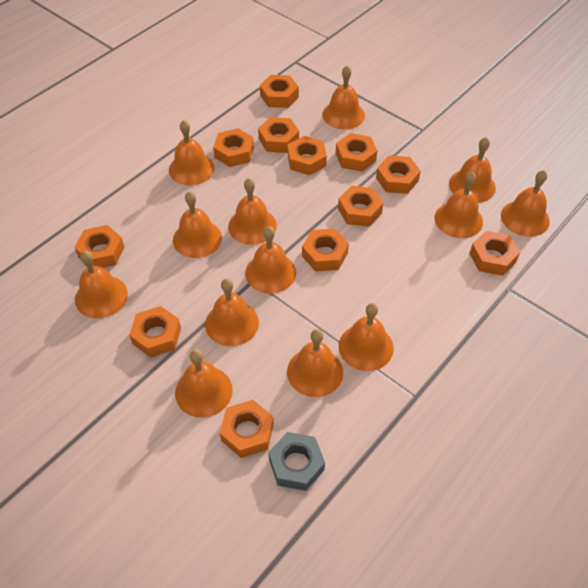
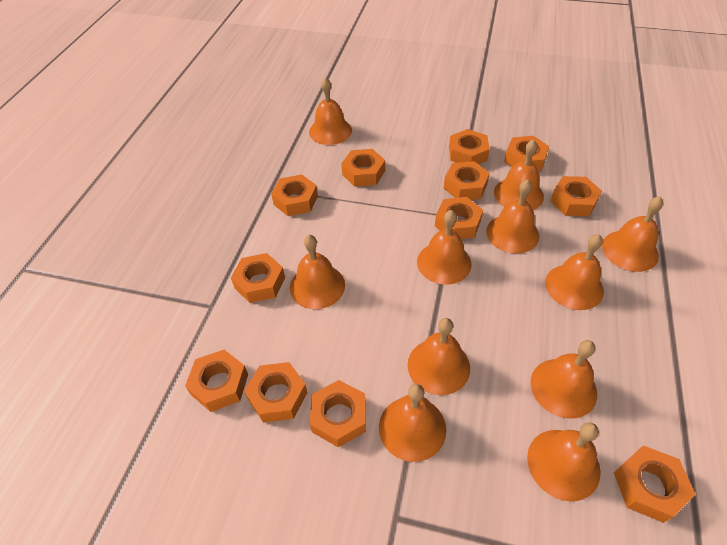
grey nut: [268,432,325,491] = 1 -> none = 0
orange bell: [75,251,128,318] [169,120,214,186] [173,191,222,258] [175,349,233,418] [205,278,259,346] [228,178,277,245] [245,226,296,293] [287,329,343,397] [322,65,365,129] [339,303,394,371] [435,172,483,238] [449,137,496,203] [501,170,550,237] = 13 -> [290,235,345,309] [309,77,352,145] [379,384,446,462] [407,318,470,395] [417,210,472,285] [486,180,539,253] [494,140,544,210] [527,422,601,501] [531,340,597,419] [545,234,604,310] [602,196,663,272] = 11

